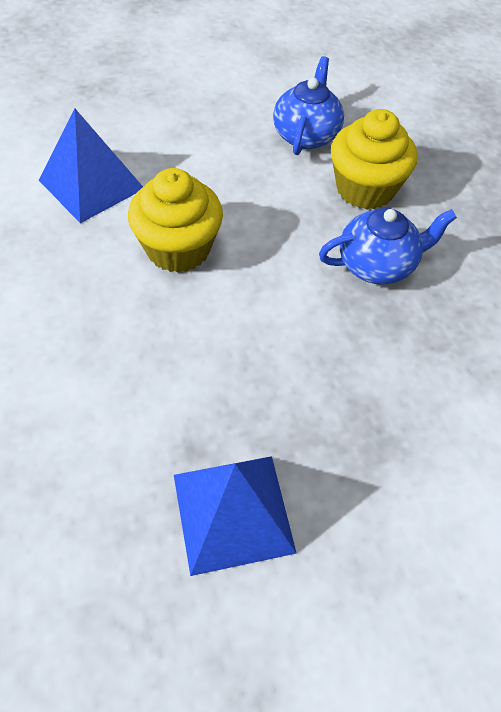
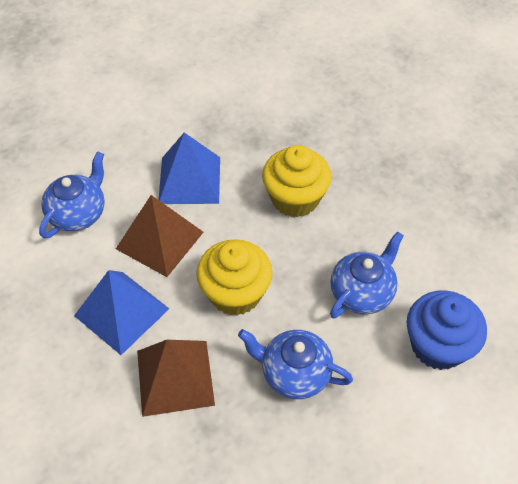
blue cupcake: none = 0 -> [407,291,487,370] = 1
blue teapot: [273,56,344,155] [319,208,457,285] = 2 -> [39,151,105,239] [238,329,353,399] [330,231,404,318] = 3
brown pyramid: none = 0 -> [116,195,203,277] [137,340,215,417] = 2

